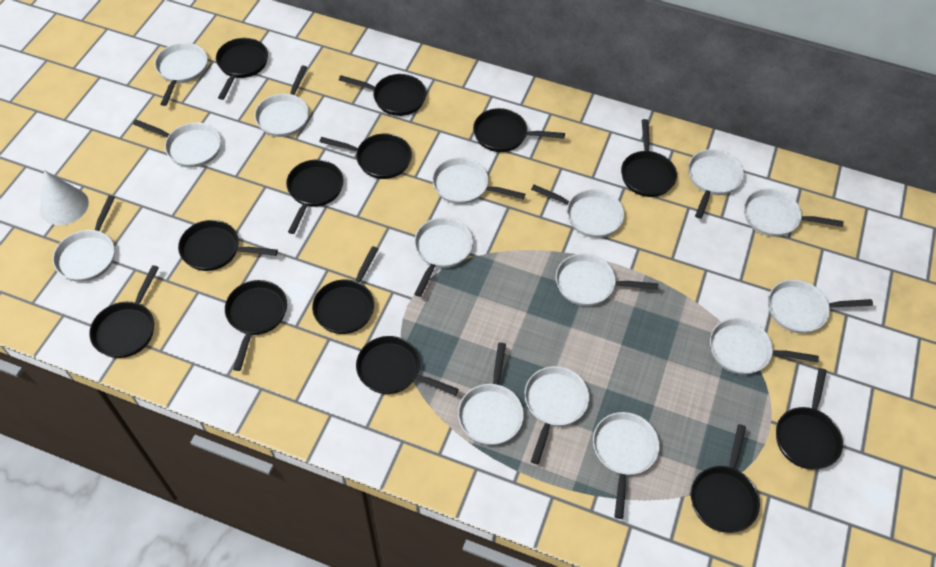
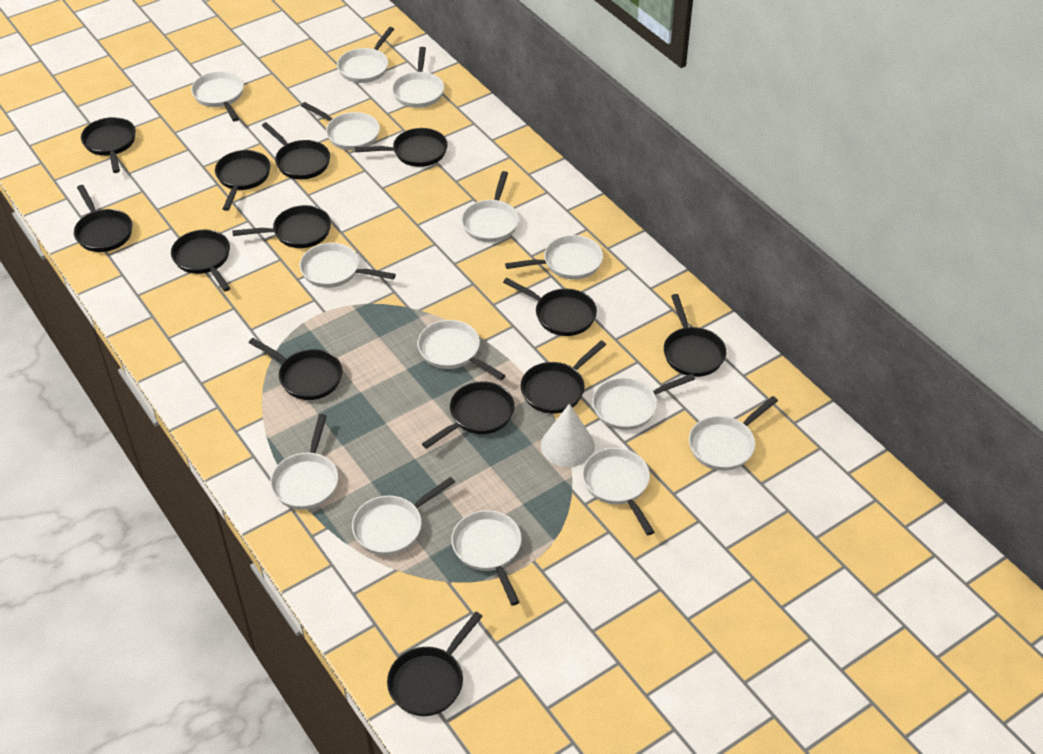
white pan: [53,195,115,282] [133,119,221,168] [155,43,208,106] [255,66,309,137] [414,217,473,297] [432,157,525,204] [458,343,524,445] [524,366,589,464] [531,184,624,238] [556,254,658,306] [593,412,660,519] [688,149,744,219] [710,318,819,375] [744,188,844,237] [768,279,873,333] = 15 -> [191,71,244,121] [270,414,338,510] [300,243,396,288] [301,102,380,150] [337,27,394,83] [352,477,455,555] [392,47,444,108] [418,320,506,380] [451,510,522,606] [461,171,519,242] [505,235,603,280] [582,448,654,535] [592,374,695,430] [689,396,778,471] = 14

